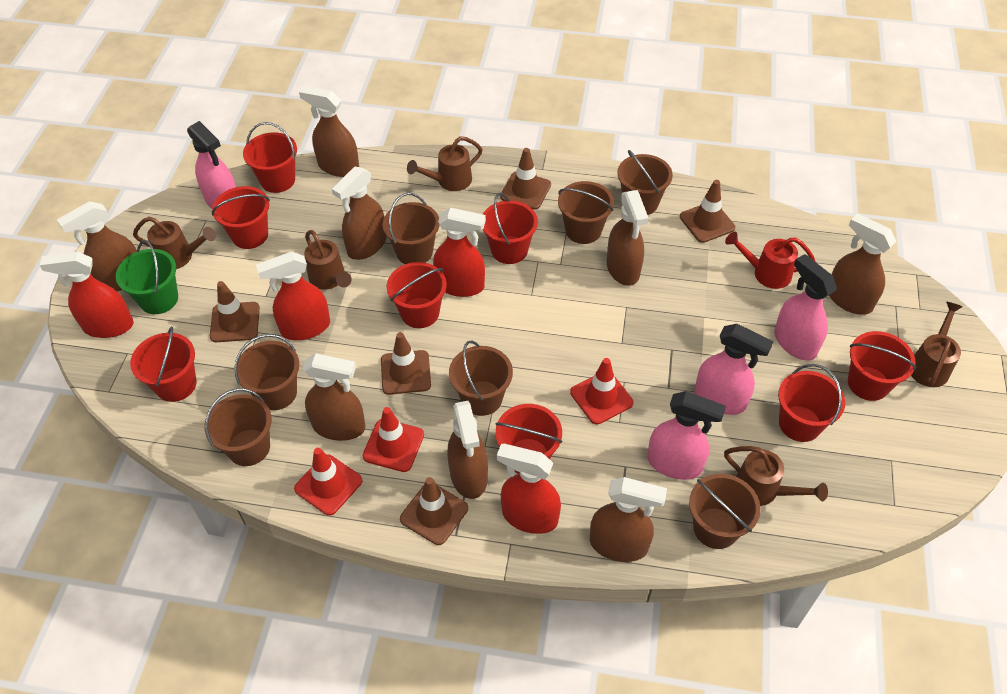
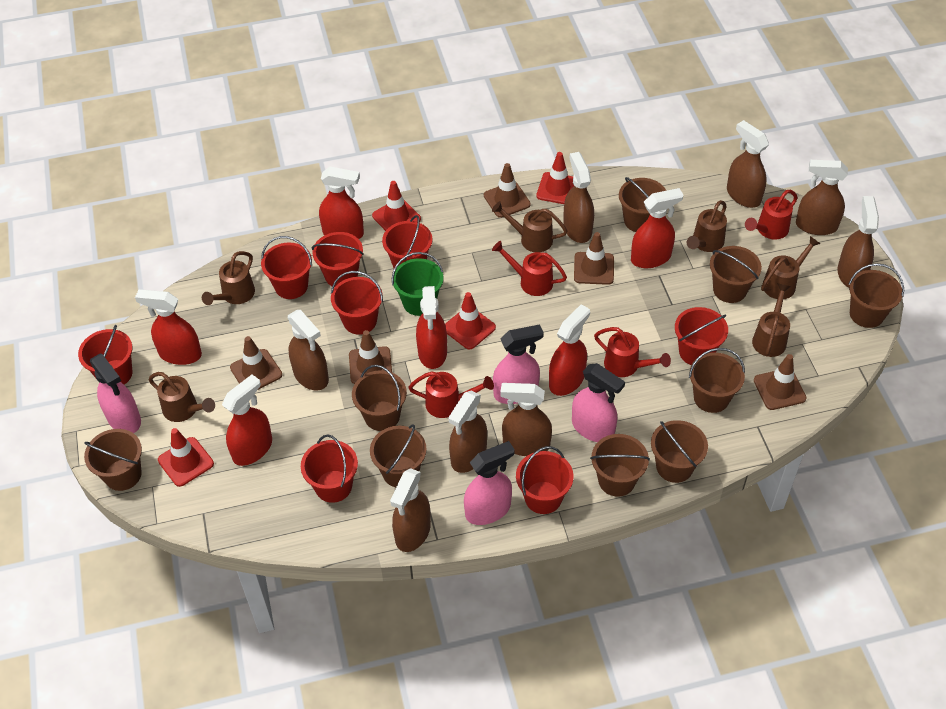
brown bucket: [204,388,272,466] [234,334,299,410] [382,193,440,264] [449,340,513,416] [558,181,614,244] [618,150,673,215] [689,474,761,549] = 7 -> [84,429,142,491] [352,365,407,431] [370,424,427,487] [590,434,650,497] [619,177,666,232] [651,420,708,483] [689,348,745,413] [710,246,762,303] [849,263,904,328] = 9
brown watering can: [133,217,216,269] [304,230,352,290] [407,136,483,191] [724,446,828,506] [911,302,963,387] = 5 -> [149,372,215,422] [202,251,255,305] [492,201,567,252] [687,200,727,252] [752,283,791,357] [761,236,821,299] = 6
red spray bottle: [40,252,133,338] [256,252,330,340] [433,208,486,297] [497,444,561,534] = 4 -> [135,289,202,365] [222,375,272,466] [319,167,364,239] [416,286,447,369] [549,304,590,396] [631,188,683,268] = 6
red traffic cone: [294,448,362,516] [362,407,424,472] [570,358,633,425] = 3 -> [158,428,214,487] [372,181,421,231] [445,292,496,349] [536,152,574,204] = 4
red watering can: [725,232,816,289] = 1 -> [408,371,494,418] [492,241,567,296] [594,327,671,377] [745,190,798,240] = 4

